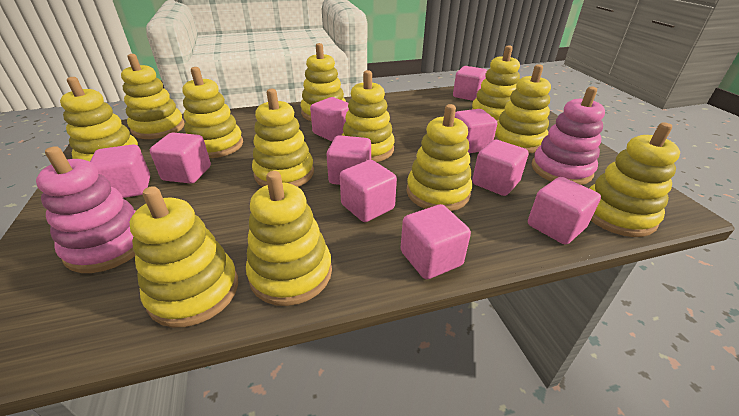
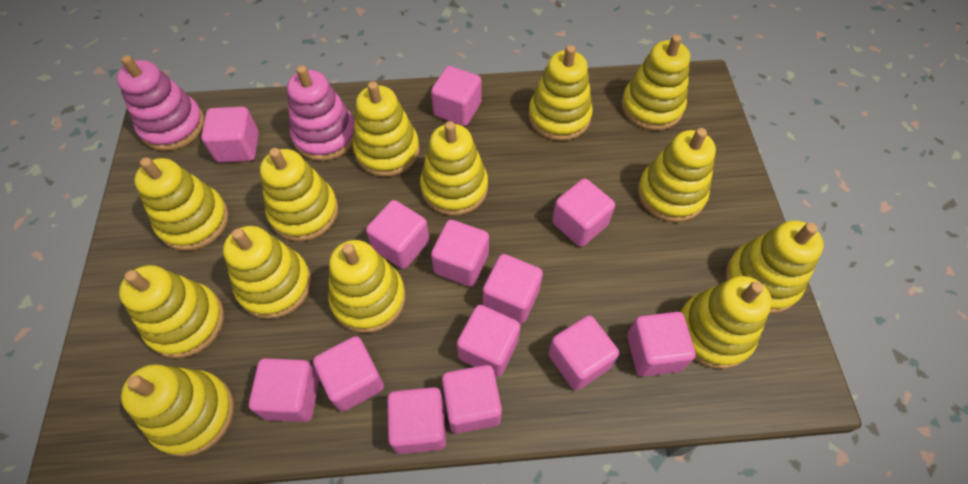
pink cube: [90,144,150,198] [150,132,211,184] [310,97,349,141] [327,135,371,185] [340,160,397,222] [401,204,471,279] [453,66,487,101] [455,109,497,153] [472,140,529,196] [528,177,601,245] = 10 -> [201,107,259,163] [249,358,319,422] [313,336,384,412] [366,200,429,269] [387,387,446,454] [431,66,482,126] [431,220,489,287] [442,365,502,434] [457,305,521,377] [483,254,543,324] [548,316,619,390] [552,178,615,247] [627,312,696,376] = 13
yellow stacking toy: [60,77,141,161] [121,54,185,139] [130,186,238,327] [182,67,243,158] [246,171,332,306] [252,89,314,187] [301,43,346,121] [342,70,395,162] [407,104,472,211] [471,45,520,122] [494,64,551,153] [589,122,680,237] = 12 -> [119,265,224,358] [121,364,234,457] [134,157,229,251] [223,226,311,319] [260,148,338,241] [328,240,405,333] [353,81,420,177] [420,121,488,216] [528,45,593,141] [621,35,690,130] [638,128,716,222] [680,276,772,369] [726,220,824,314] = 13

